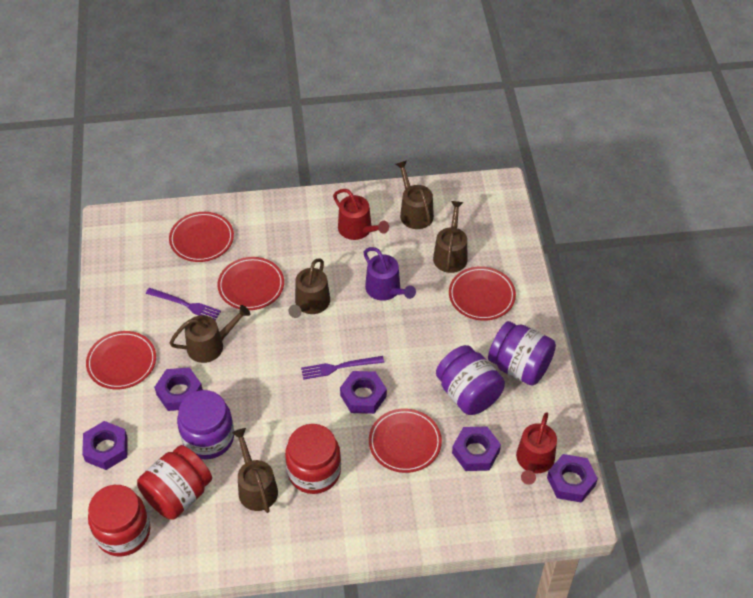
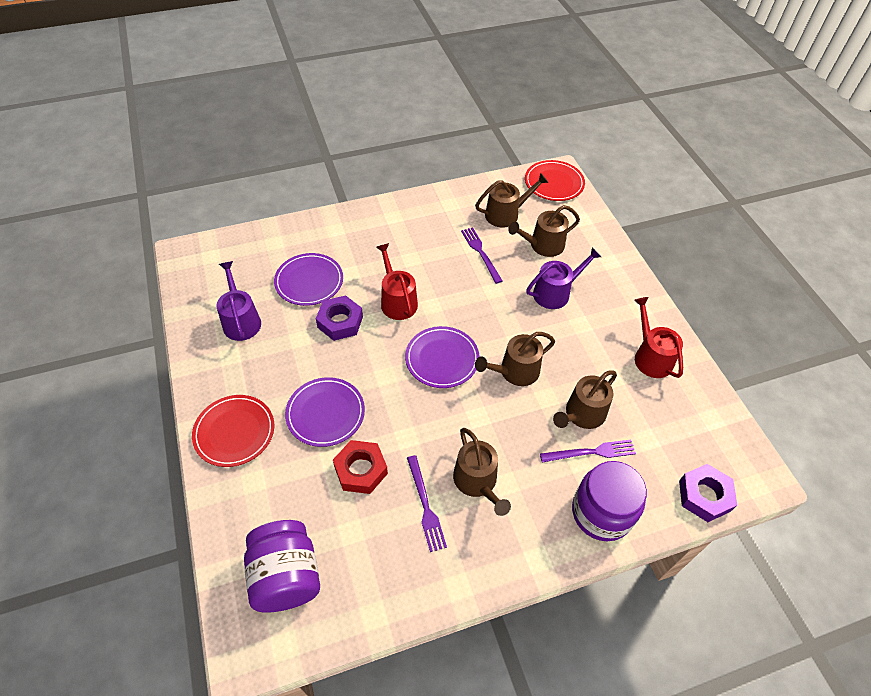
purple fork: [146,288,221,321] [301,356,384,380] = 2 -> [407,455,447,552] [461,227,502,284] [540,440,636,463] = 3
purple jar: [177,390,234,459] [436,345,505,415] [488,321,556,385] = 3 -> [244,520,320,613] [572,461,647,541] = 2
purple nut: [82,421,128,470] [154,367,203,411] [340,371,387,414] [452,426,501,471] [547,454,598,503] = 5 -> [316,295,363,341] [679,464,737,522] = 2
purple plate: none = 0 -> [274,253,343,306] [285,377,365,447] [405,326,479,388] = 3
purple watering can: [364,247,416,301] = 1 -> [216,261,261,341] [526,247,601,309] = 2
red jar: [88,485,151,556] [137,445,212,520] [285,424,341,494] = 3 -> none = 0
red nut: none = 0 -> [333,440,388,494] = 1
red plate: [86,331,156,390] [169,212,234,262] [218,257,284,310] [369,408,442,473] [449,266,516,321] = 5 -> [192,395,274,467] [525,160,585,201] = 2

